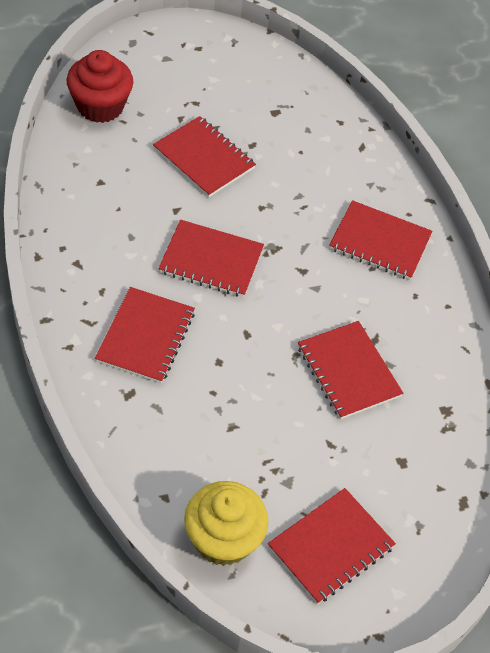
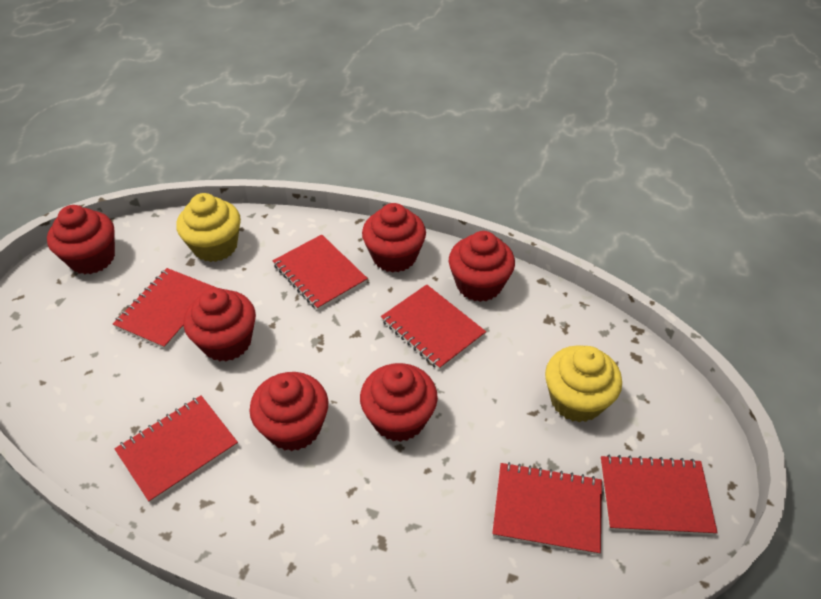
red cupcake: [67,50,133,123] = 1 -> [47,205,115,275] [184,288,256,361] [249,372,328,451] [360,363,438,442] [362,203,426,273] [449,231,515,302] = 6
yellow cupcake: [184,481,269,566] = 1 -> [176,193,241,262] [545,345,622,423] = 2

